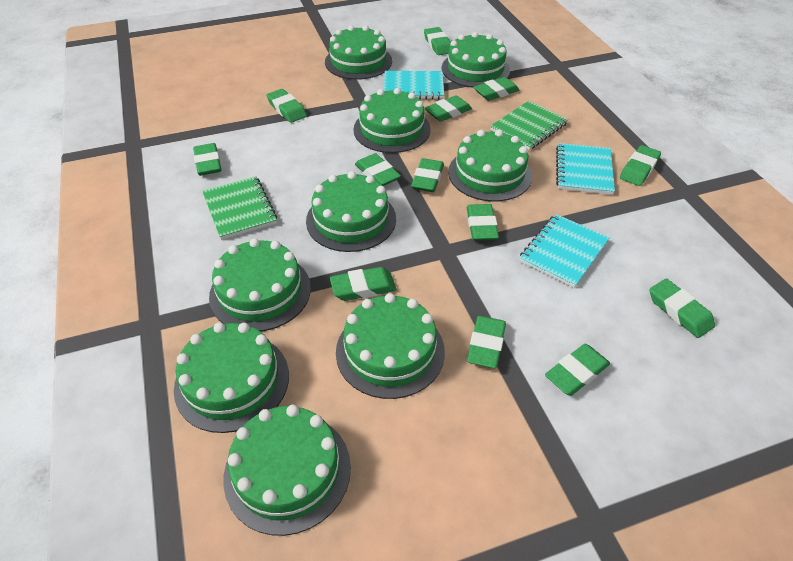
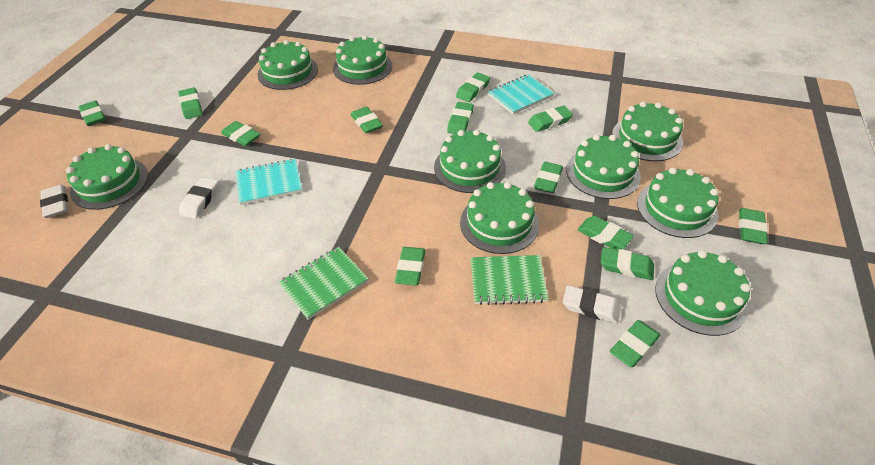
turquoise notebook: [384,71,444,100] [519,214,610,288] [556,143,615,195] = 3 -> [236,159,302,205] [488,74,554,114] = 2
white eraser: none = 0 -> [40,185,68,218] [179,177,219,219] [563,285,621,324] = 3

